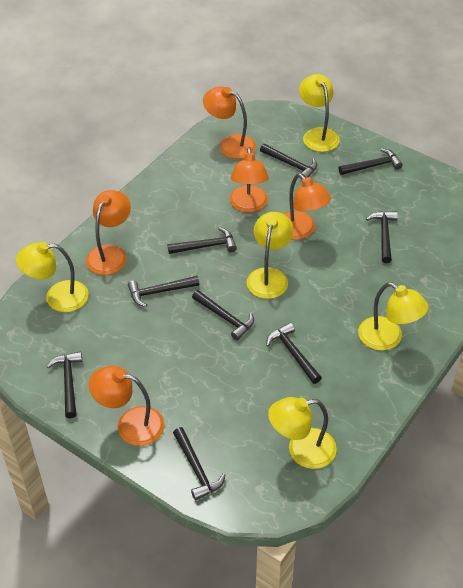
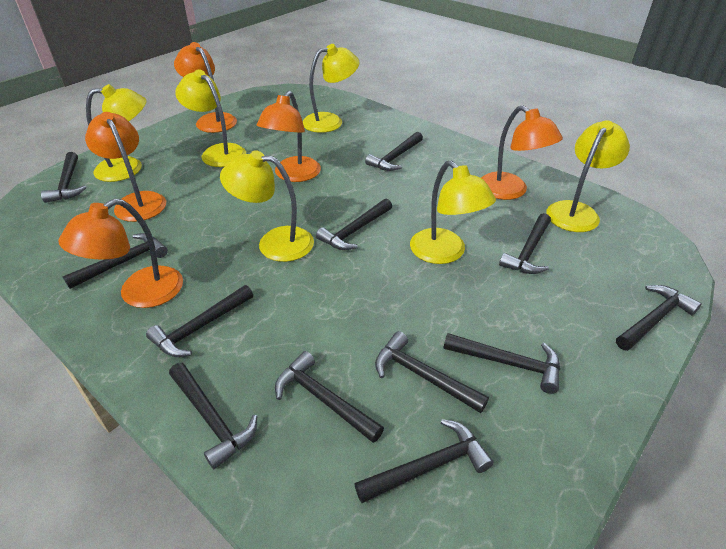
black hammer: [47,352,82,418] [128,276,199,307] [168,227,237,254] [173,427,226,501] [192,290,254,340] [260,144,317,180] [266,323,322,384] [339,148,403,175] [366,211,398,263] = 9 -> [41,152,86,203] [62,233,168,289] [146,285,253,357] [169,363,257,469] [275,351,384,443] [316,199,392,250] [354,419,494,503] [365,132,423,171] [375,331,489,413] [443,333,560,394] [499,213,551,274] [616,285,702,351] = 12
yellow lamp: [16,242,89,312] [247,212,293,299] [268,397,337,469] [299,74,340,152] [358,282,429,350] = 5 -> [86,84,146,182] [175,69,246,167] [220,150,314,262] [303,44,359,133] [410,161,496,264] [546,120,630,232] = 6

